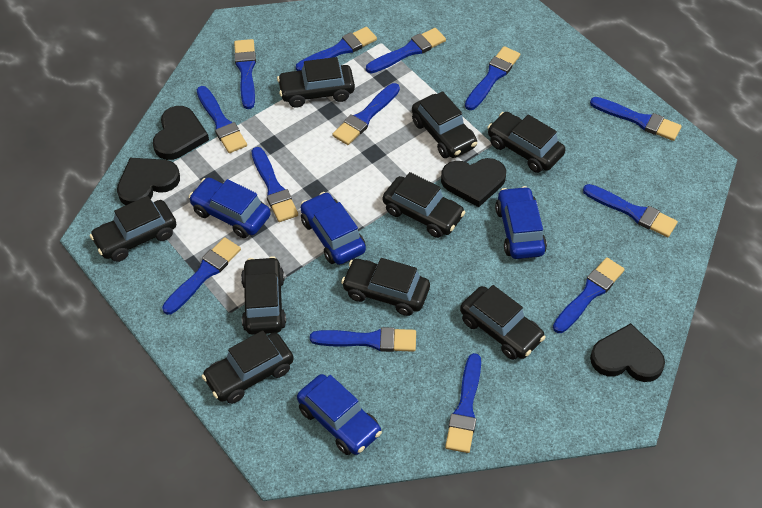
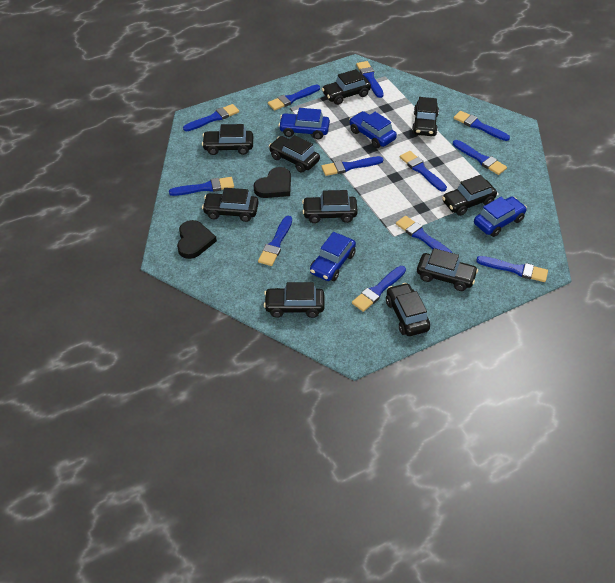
black car: [89,196,176,262] [202,330,294,404] [241,256,286,335] [277,57,355,108] [341,258,430,316] [383,172,466,238] [412,91,477,158] [460,285,546,360] [487,112,565,173] = 9 -> [202,124,253,155] [202,188,259,222] [264,282,324,318] [269,135,320,172] [302,190,358,223] [322,69,371,105] [386,283,430,336] [412,97,439,136] [417,248,478,291] [442,175,497,216] = 10
black heart: [117,158,180,206] [153,106,209,160] [441,158,506,207] [590,323,665,382] = 4 -> [177,220,217,259] [254,167,291,198] = 2
blue brush: [162,237,241,315] [197,86,247,153] [234,39,256,109] [252,147,298,222] [296,27,377,71] [310,327,416,352] [332,83,400,145] [366,28,446,73] [445,353,481,453] [465,46,520,110] [553,257,625,333] [583,184,678,237] [590,97,682,141] = 13 -> [169,177,234,196] [183,104,239,131] [258,216,292,266] [268,84,320,111] [321,156,384,176] [352,266,406,312] [356,61,384,98] [396,216,452,253] [400,151,447,192] [453,140,507,175] [454,111,510,141] [476,256,548,282] = 12

